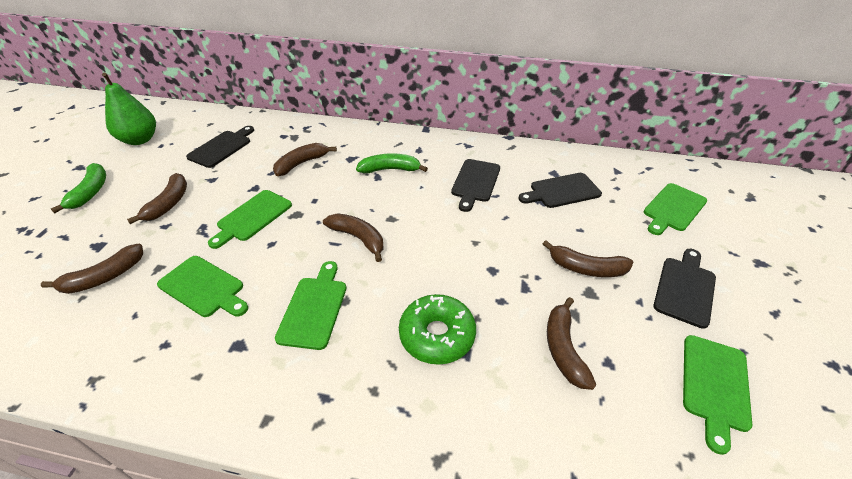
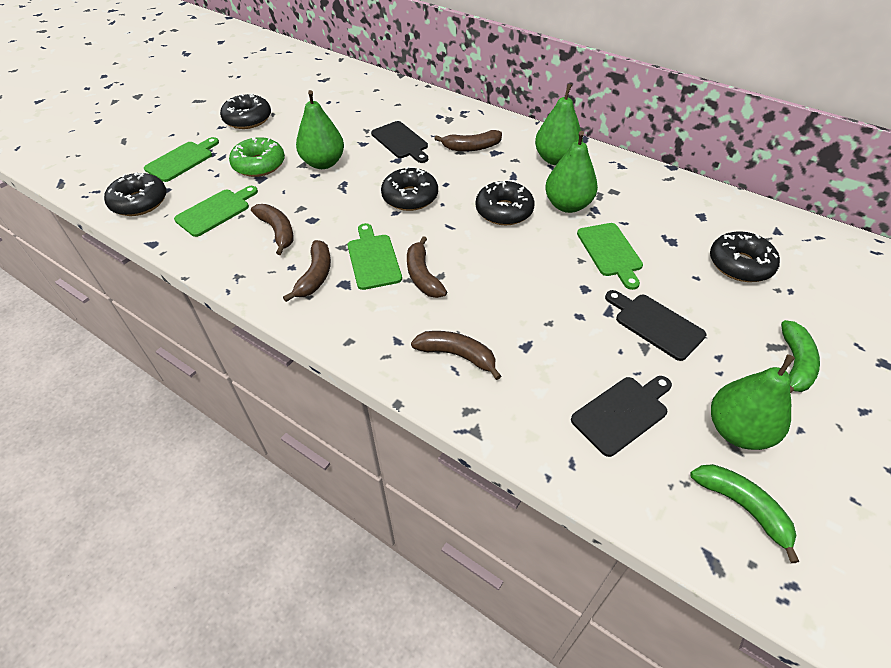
black cutting board: [186,126,254,168] [451,159,500,212] [518,173,602,208] [654,249,716,329] = 4 -> [371,121,428,163] [571,376,672,457] [605,290,706,361] = 3
black donut: none = 0 -> [104,172,167,216] [220,93,271,129] [381,166,438,211] [475,181,535,225] [710,231,780,282] = 5
brown banana: [41,244,143,294] [127,173,187,224] [273,143,337,176] [323,214,383,262] [543,240,633,277] [547,297,596,390] = 6 -> [251,204,294,255] [283,240,331,302] [407,236,447,298] [411,331,501,380] [434,130,502,151] = 5
green cutting board: [157,256,248,317] [208,190,292,249] [275,261,346,350] [643,183,707,235] [683,335,752,455] = 5 -> [144,137,219,182] [174,186,258,237] [347,223,402,290] [577,223,643,290] = 4
green pear: [102,73,156,145] = 1 -> [296,90,344,169] [535,84,583,165] [545,131,598,213] [711,355,795,450] = 4

